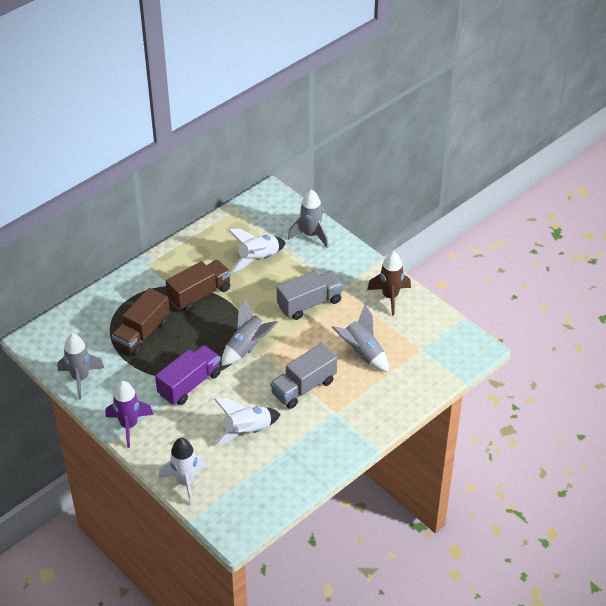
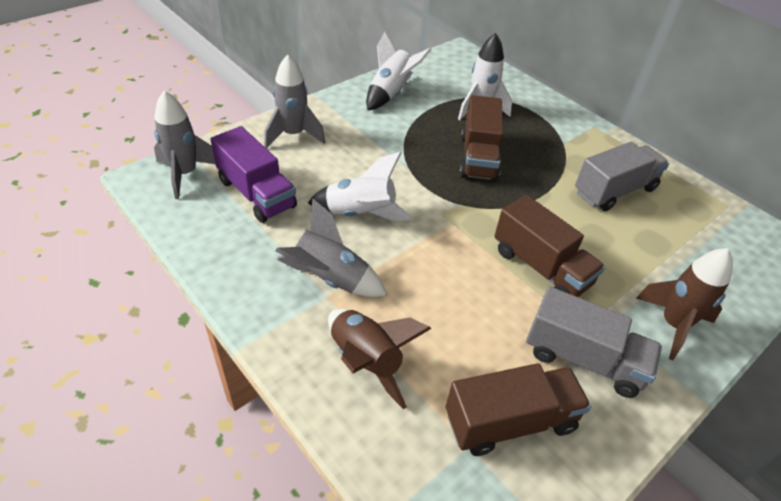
brown rocket: [367,251,411,316] = 1 -> [328,309,431,410] [636,248,733,360] = 2
brown truck: [112,288,170,356] [166,260,231,312] = 2 -> [446,363,591,456] [460,95,503,182] [494,195,605,297] = 3
grey rocket: [57,333,104,400] [221,298,279,366] [288,189,329,248] [332,305,389,372] = 4 -> [154,91,215,199] [264,55,325,148] [275,198,387,297] = 3
purple rocket: [106,381,154,448] = 1 -> none = 0

